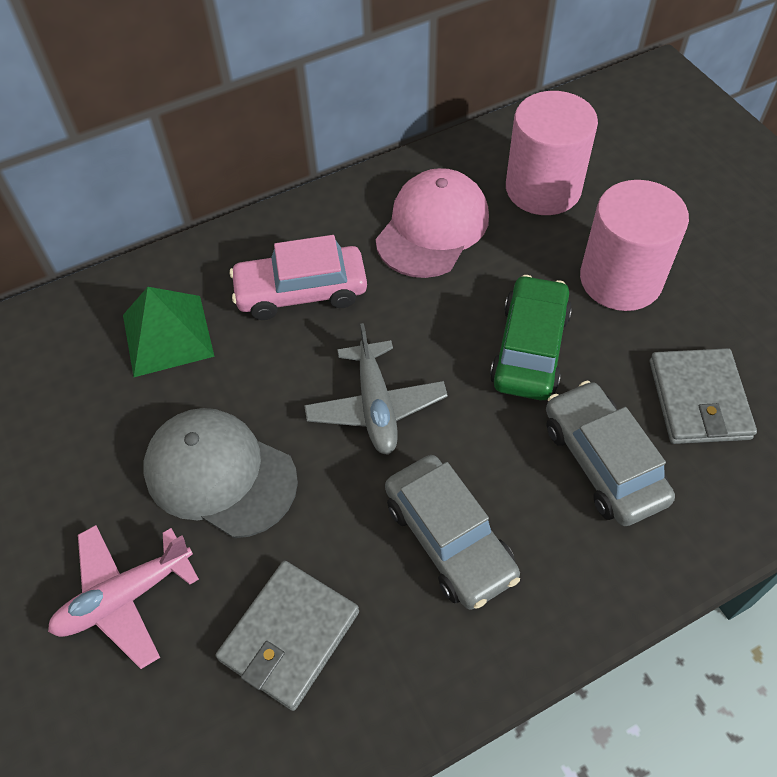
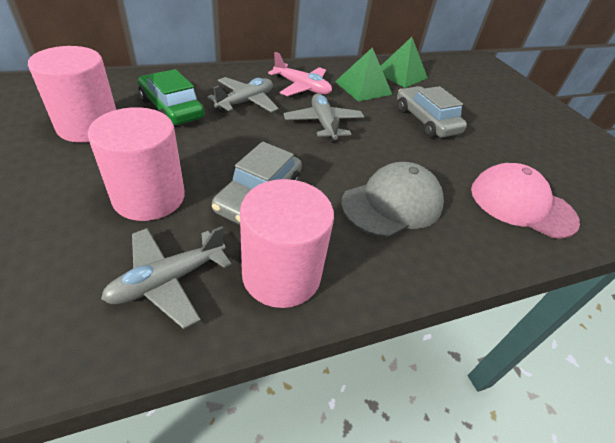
green pyramid: [123,287,215,377] = 1 -> [335,47,392,102] [381,37,428,88] = 2
grey plane: [304,323,448,455] = 1 -> [101,226,232,329] [207,77,279,113] [283,94,364,143] = 3
grey wallet: [216,561,359,711] [650,348,757,444] = 2 -> none = 0
pink car: [230,235,367,320] = 1 -> none = 0
pink cylinder: [506,91,598,215] [580,180,689,311] = 2 -> [28,46,116,143] [88,107,185,221] [240,179,334,308] = 3

